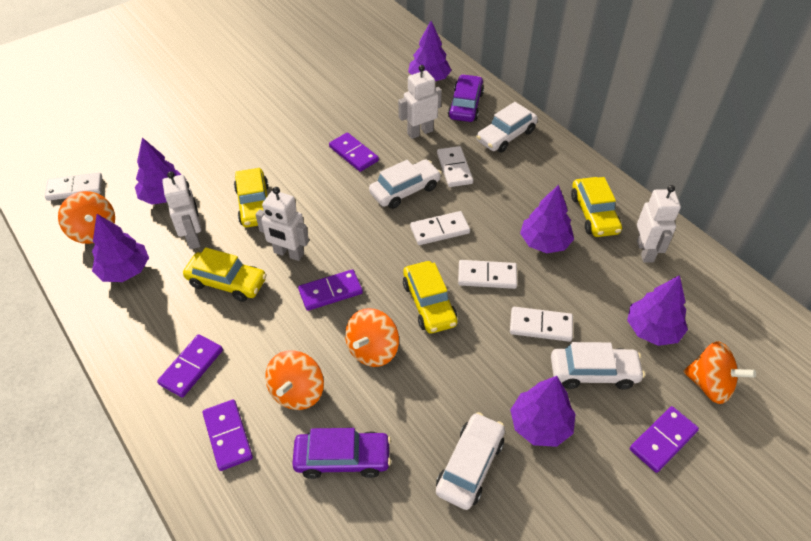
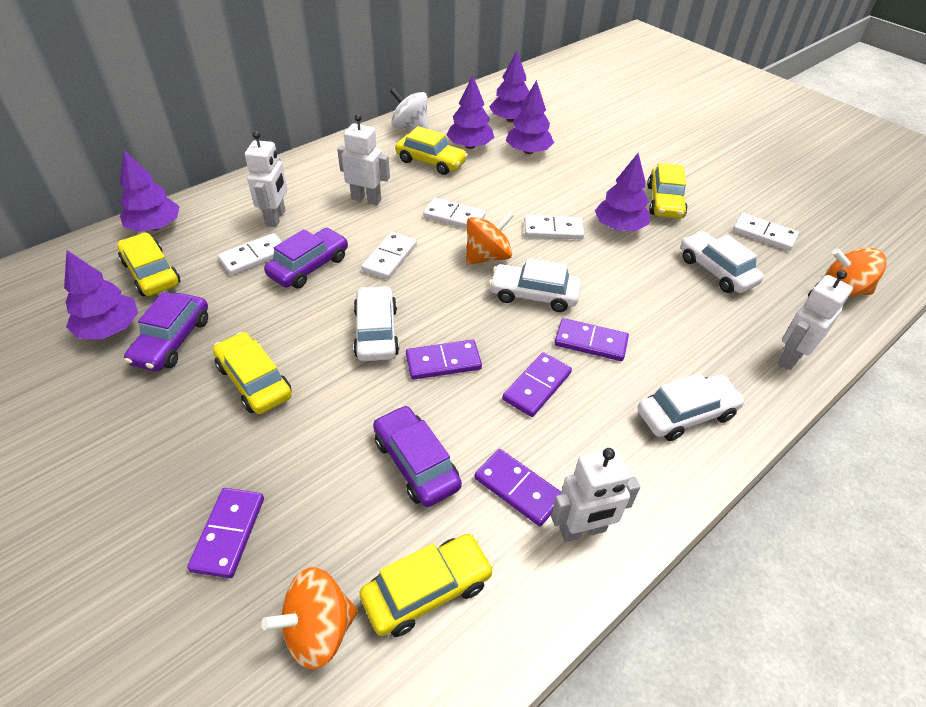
orange spinning top: [58,191,115,244] [265,350,324,410] [345,308,399,367] [683,341,756,404] = 4 -> [261,567,358,670] [466,211,513,265] [824,247,887,297] = 3
purple car: [292,428,391,479] [448,74,484,122] = 2 -> [124,292,208,371] [264,228,348,288] [373,405,462,507] = 3
white spinning top: none = 0 -> [390,87,428,129] = 1
yellow car: [183,247,267,302] [234,168,269,228] [403,261,457,333] [571,177,622,237] = 4 -> [117,233,180,296] [213,332,292,414] [359,534,494,637] [395,126,468,175] [647,163,687,219] = 5

